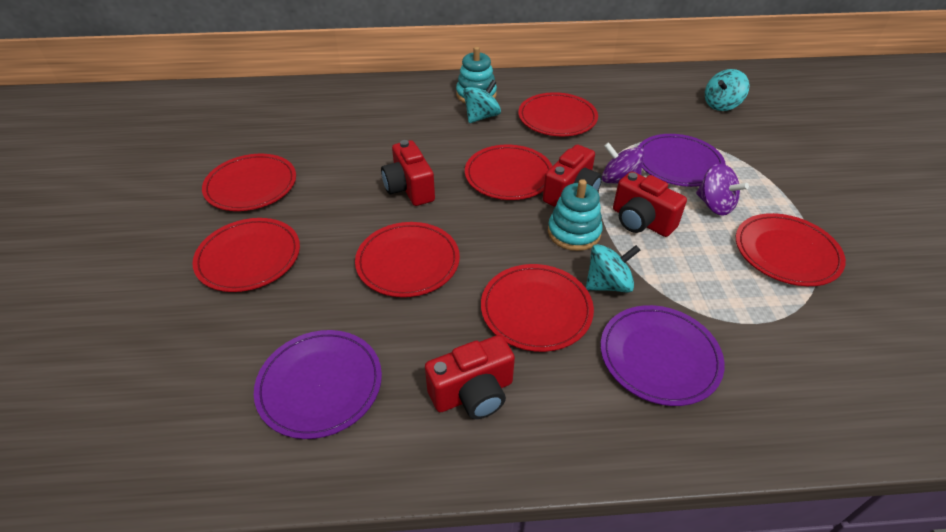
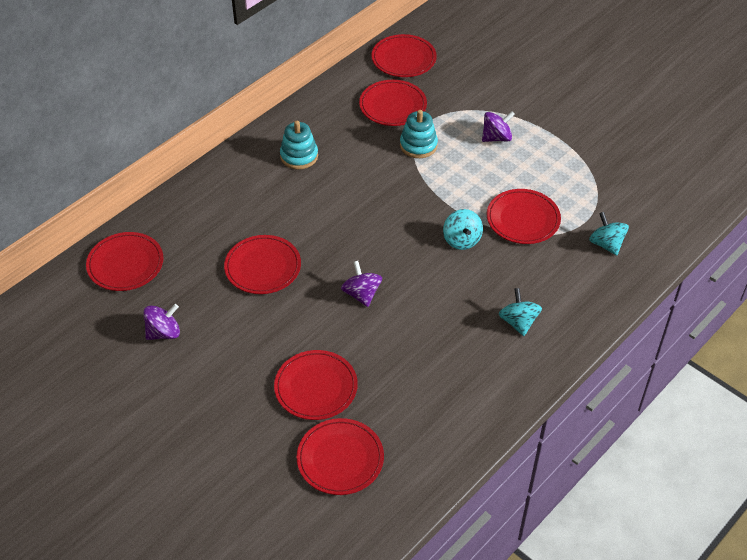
purple plate: [254,330,382,439] [601,305,725,406] [638,134,726,187] = 3 -> none = 0
purple spinning top: [602,142,644,184] [696,163,749,216] = 2 -> [143,304,180,340] [341,261,382,307] [482,111,514,142] = 3
red camera: [381,140,435,206] [425,335,515,419] [543,145,602,207] [613,171,687,237] = 4 -> none = 0

